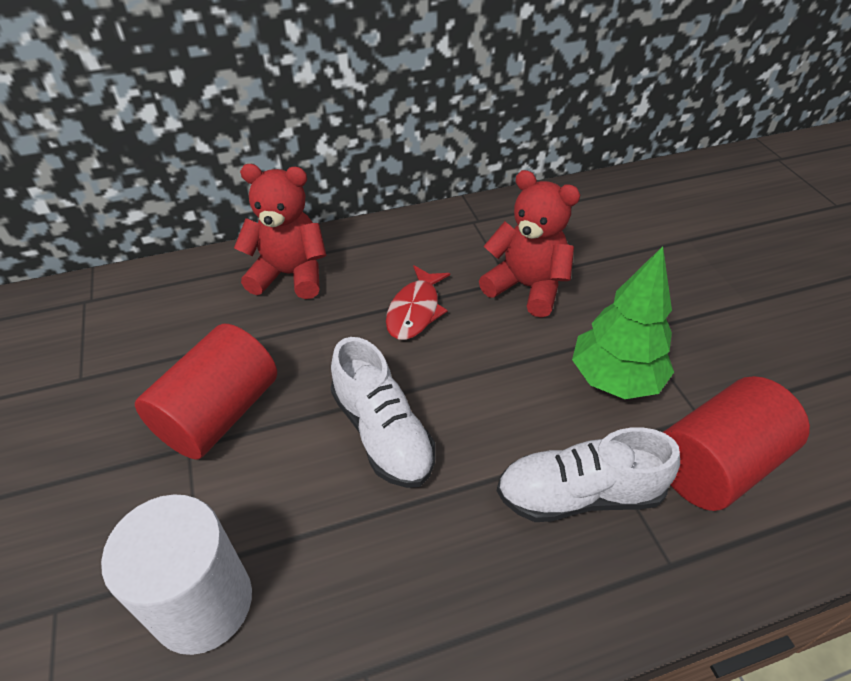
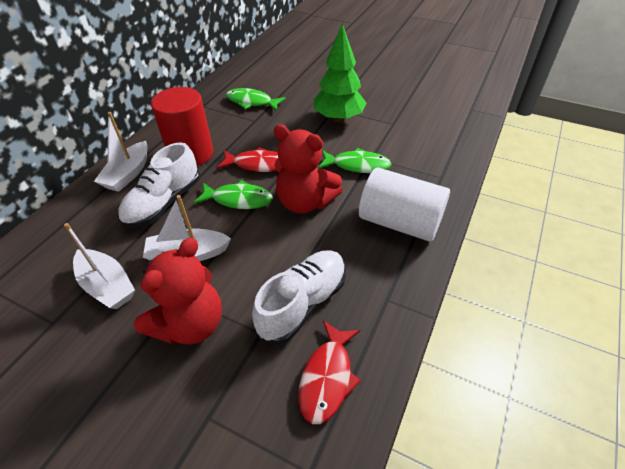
green fish: none = 0 -> [193,180,273,209] [226,88,286,111] [318,148,391,173] = 3
red cylinder: [135,324,277,459] [663,376,810,511] = 2 -> [151,87,213,166] = 1
red fish: [386,265,450,340] = 1 -> [217,147,278,172] [298,321,361,424] = 2
white boat: none = 0 -> [64,223,135,309] [94,112,148,192] [143,195,231,261] = 3

